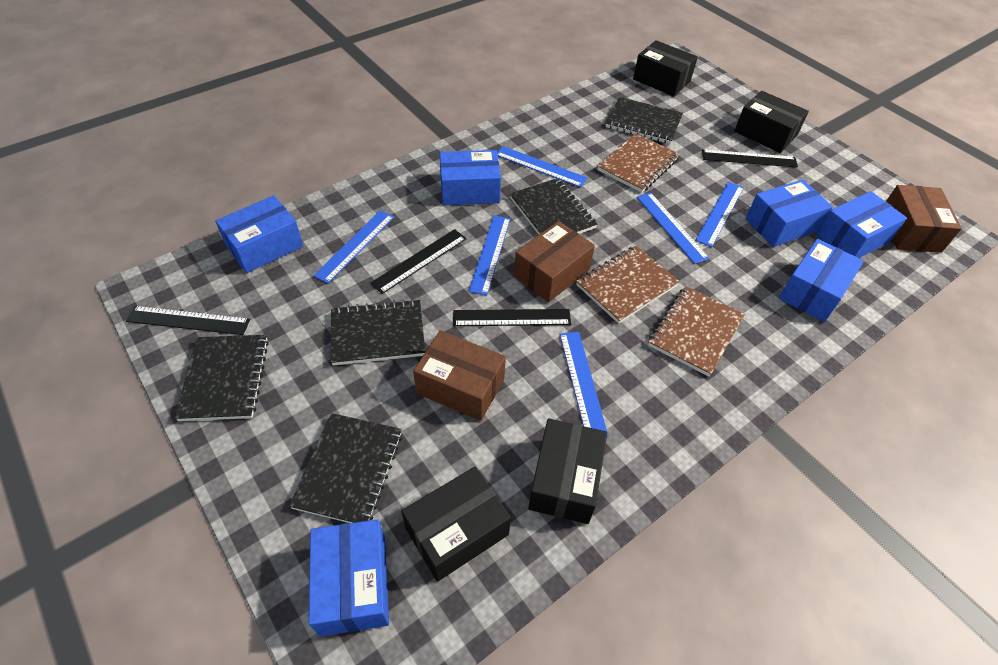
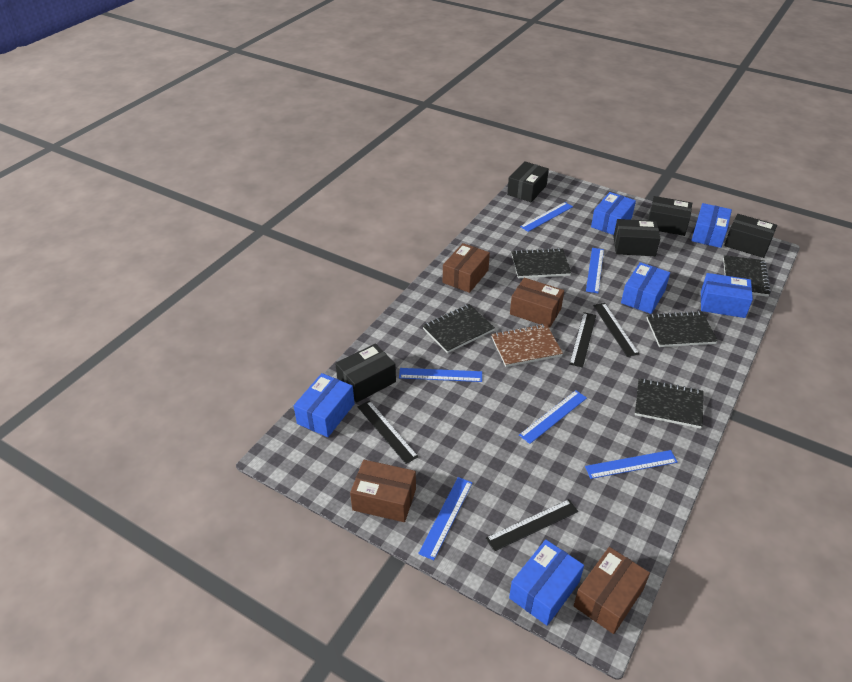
black box: [401,467,511,582] [528,418,607,524] [633,40,698,96] [734,91,809,153] = 4 -> [335,343,396,403] [507,161,549,202] [613,219,661,256] [648,196,692,236] [724,214,777,258] = 5
brown box: [413,330,506,421] [514,221,595,302] [886,185,962,253] = 3 -> [350,460,416,522] [443,243,490,293] [510,278,564,328] [573,547,650,634] = 4
brown notebook: [576,246,680,324] [597,133,680,193] [648,286,745,377] = 3 -> [491,324,563,367] = 1

